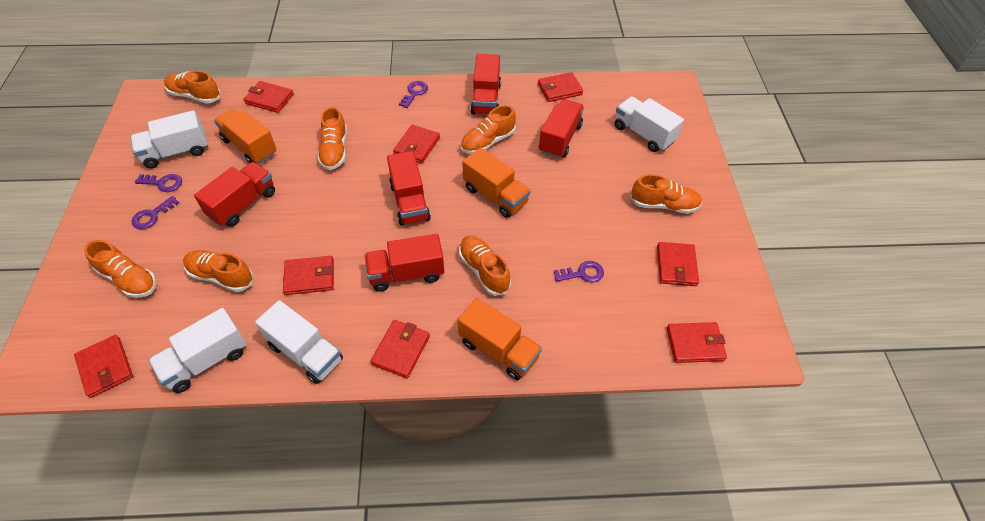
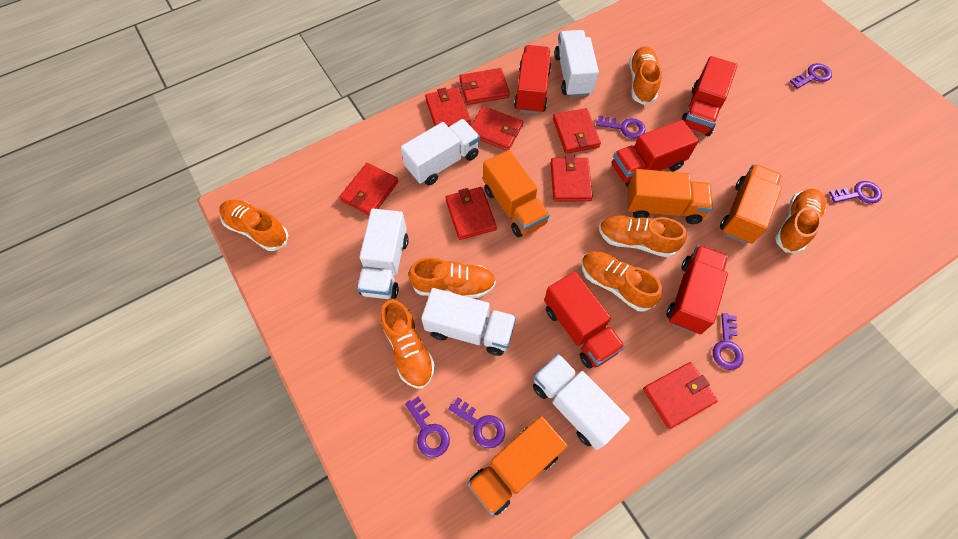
orange truck: [214,108,277,164] [458,298,542,380] [462,147,531,218] = 3 -> [467,416,568,516] [483,150,550,237] [627,169,713,224] [720,164,782,244] = 4
purple key: [131,196,179,229] [135,174,182,192] [399,81,428,108] [554,261,604,283] = 4 -> [405,396,450,458] [448,397,505,448] [596,116,645,139] [713,313,744,370] [789,63,832,89] [829,181,882,204] = 6
white truck: [131,110,208,169] [148,308,247,393] [255,300,343,384] [615,96,684,152] = 4 -> [357,209,409,299] [401,119,480,186] [421,288,516,356] [533,354,630,450] [554,30,599,97] = 5

